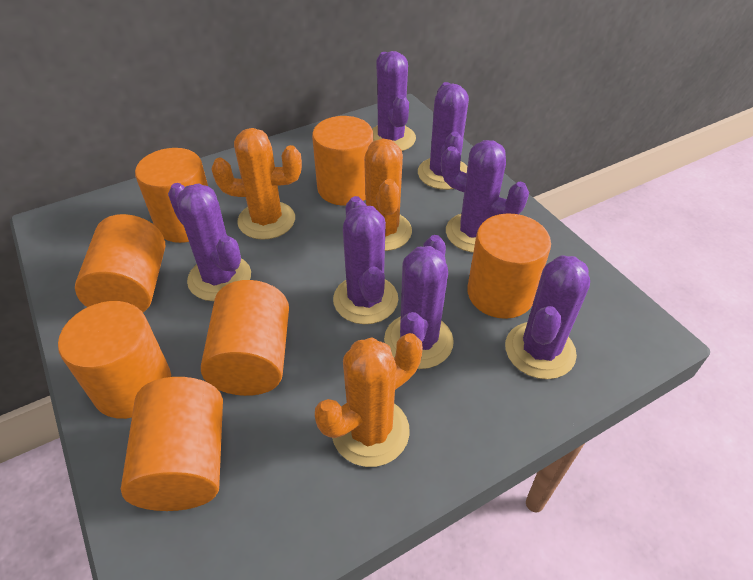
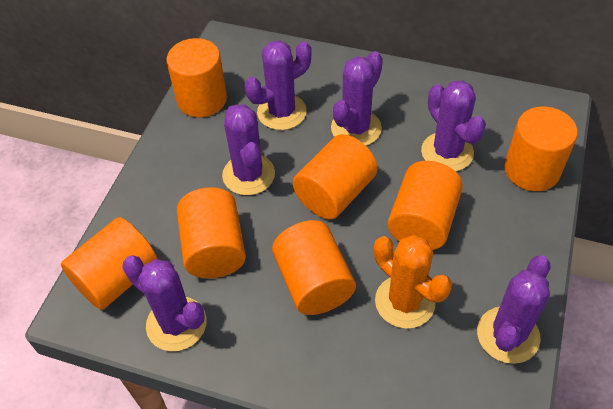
orange cactus: [211,128,302,240] [315,333,423,467] [364,138,412,251] = 3 -> [374,235,452,329] = 1
purple cactus: [168,183,251,301] [333,196,398,324] [372,51,416,151] [384,235,454,369] [418,82,469,190] [441,140,529,252] [505,255,590,379] = 7 -> [122,256,207,351] [222,105,275,195] [245,40,311,130] [331,51,383,146] [421,80,486,172] [477,255,550,364] = 6

